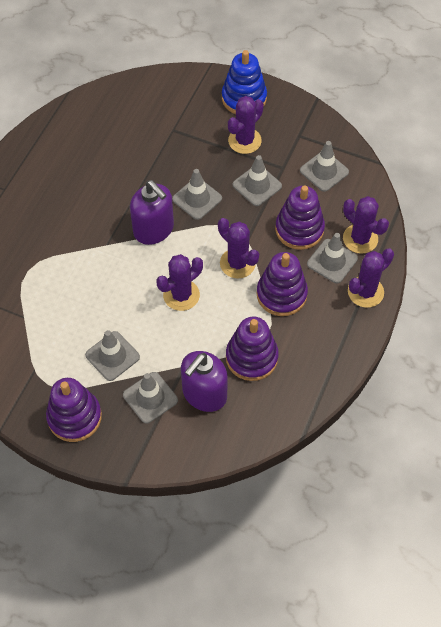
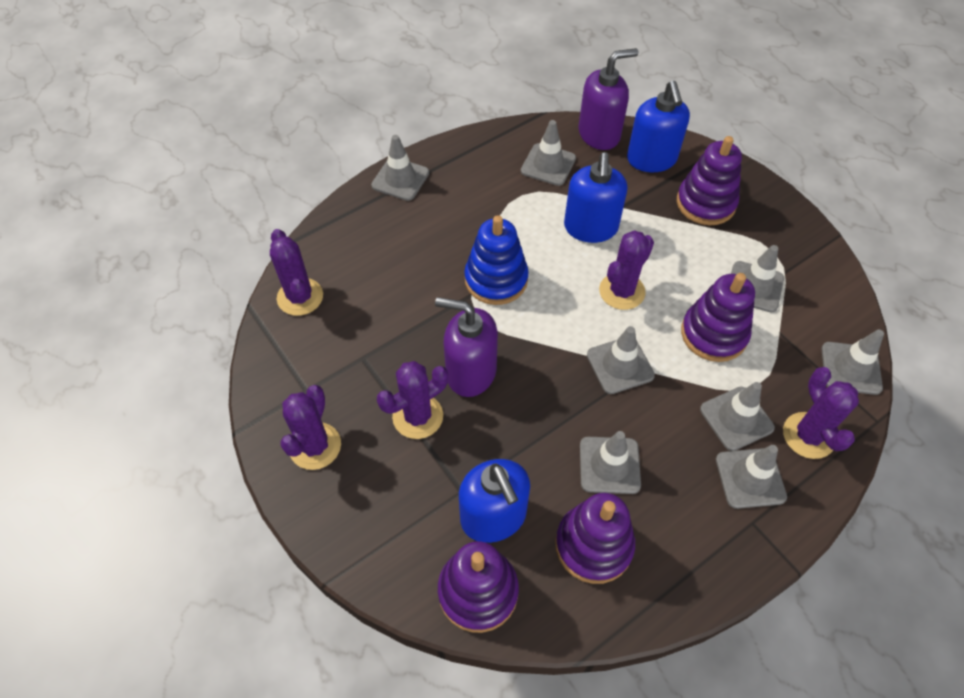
blue soap dispenser: none = 0 -> [459,459,530,543] [564,152,627,243] [627,81,690,172] = 3
grey traffic cone: [85,330,140,381] [123,372,178,424] [172,169,222,220] [233,155,282,206] [300,141,349,192] [307,233,358,284] = 6 -> [371,135,429,201] [521,120,576,186] [580,431,641,494] [587,326,655,394] [700,382,775,451] [716,445,787,509] [731,245,784,312] [822,329,884,395] = 8

